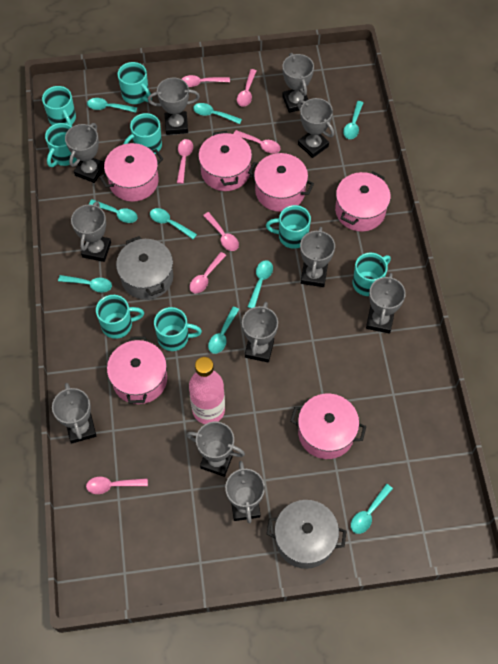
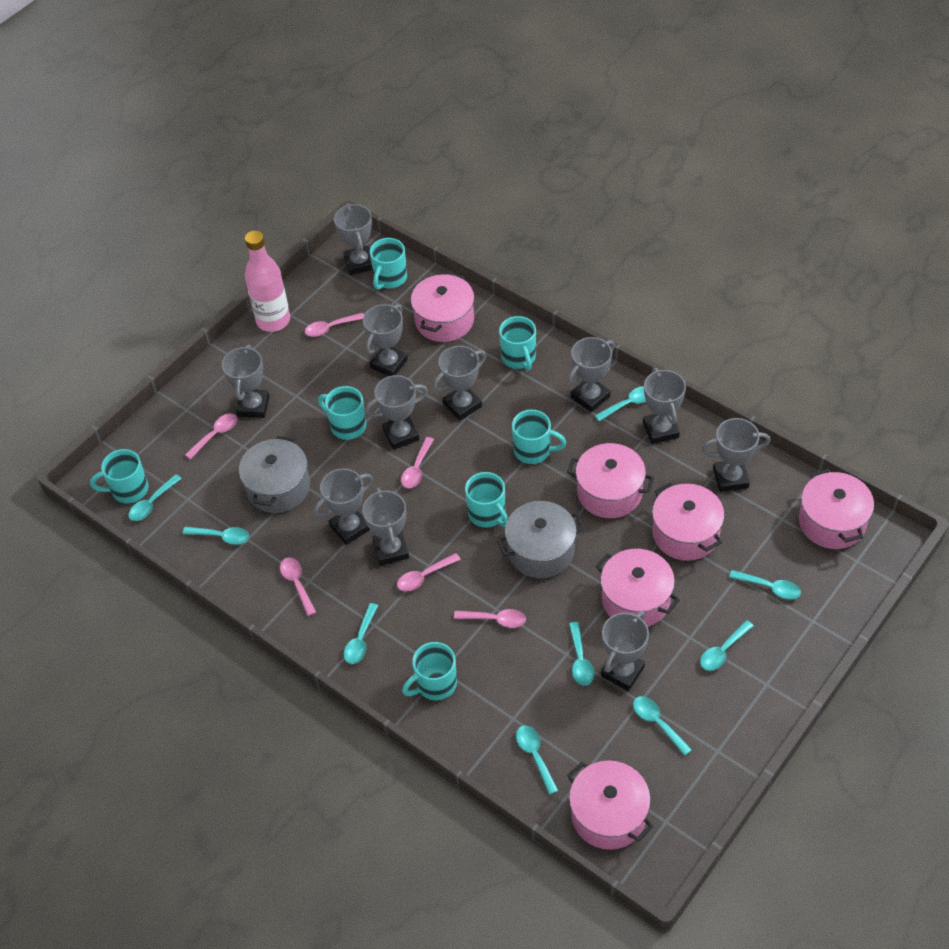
pink spoon: [86,477,148,494] [177,139,193,184] [182,75,230,87] [190,252,226,293] [203,212,239,251] [234,130,281,153] [237,69,256,107] = 7 -> [185,413,237,460] [280,557,316,616] [305,313,364,337] [397,553,461,592] [401,437,434,488] [454,609,526,628] = 6
turquoise mug: [42,86,76,126] [45,123,77,167] [96,295,144,339] [117,62,152,104] [124,113,162,154] [154,307,202,351] [266,205,311,249] [353,253,391,296] = 8 -> [90,449,149,504] [318,386,366,440] [370,238,407,290] [402,642,457,701] [465,472,508,528] [499,316,536,371] [512,410,566,464] = 7

